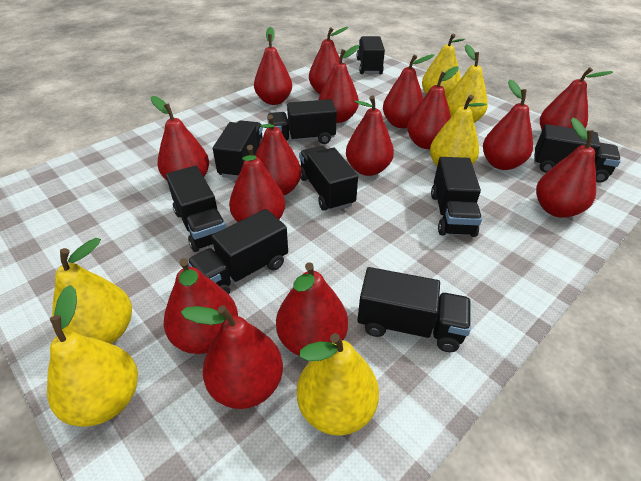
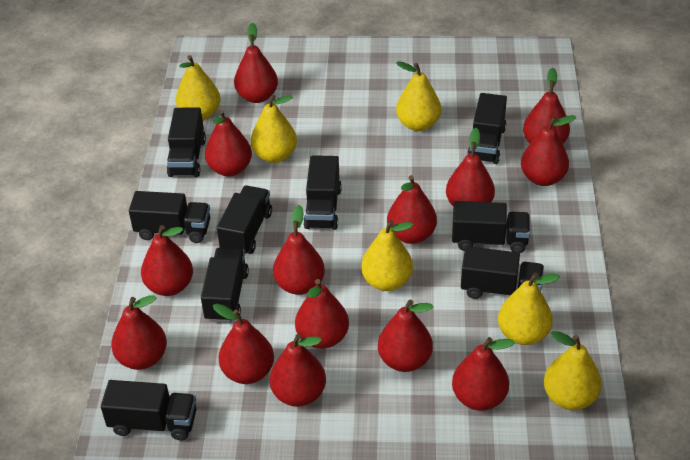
red pear: [150,96,209,180] [164,258,238,354] [181,305,283,409] [229,145,285,222] [254,27,292,105] [255,115,301,195] [276,262,348,356] [309,27,348,94] [318,45,359,123] [346,95,394,176] [383,54,434,128] [407,66,459,149] [483,80,533,170] [536,118,596,218] [540,67,613,130] = 15 -> [111,295,167,370] [141,225,193,296] [205,110,252,176] [213,304,274,384] [234,23,278,103] [270,334,326,407] [273,205,325,295] [295,279,349,349] [378,300,434,372] [387,175,437,244] [446,128,495,206] [452,337,515,411] [521,115,576,186] [523,68,570,143] = 14

